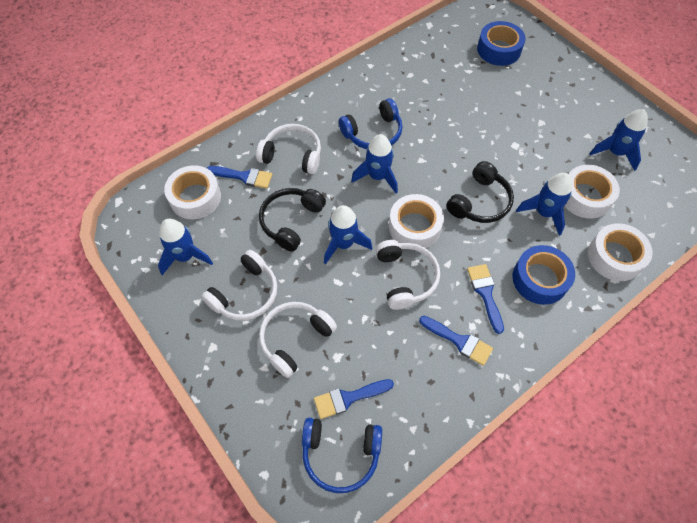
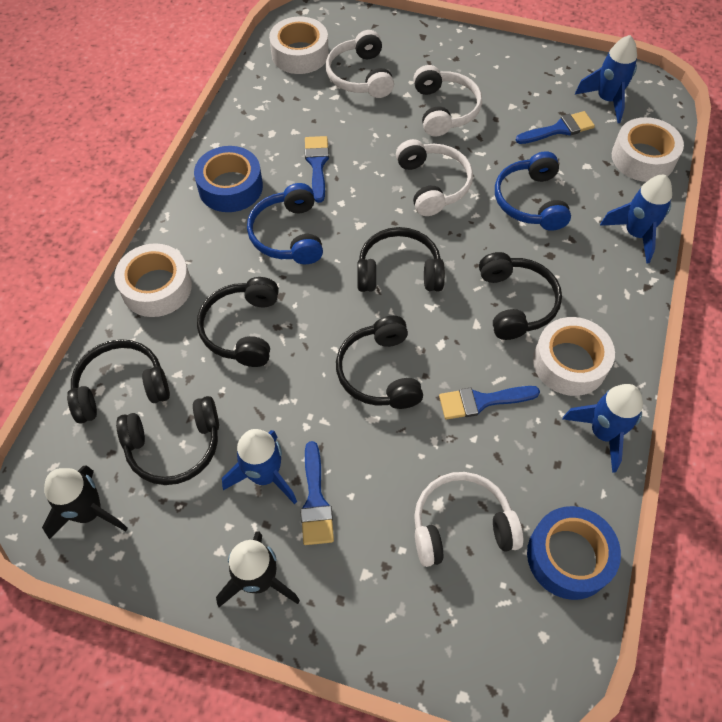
black headphones: [259,188,326,252] [446,161,514,223] = 2 -> [67,339,170,424] [116,396,219,485] [197,277,279,367] [336,316,423,409] [357,227,445,292] [479,252,562,340] = 6
black rocket: none = 0 -> [42,465,128,540] [216,531,300,607] = 2
blue rocket: [158,219,213,275] [324,205,372,264] [351,134,398,194] [516,173,572,236] [589,109,648,171] = 5 -> [222,429,297,504] [563,384,643,473] [575,35,637,123] [600,175,672,263] = 4

